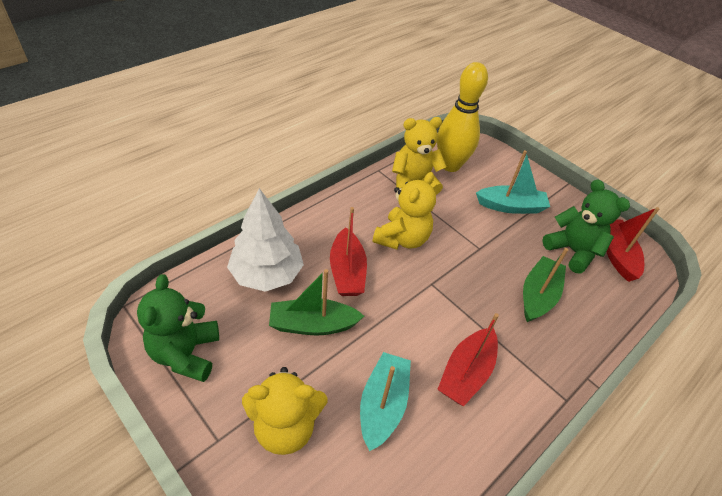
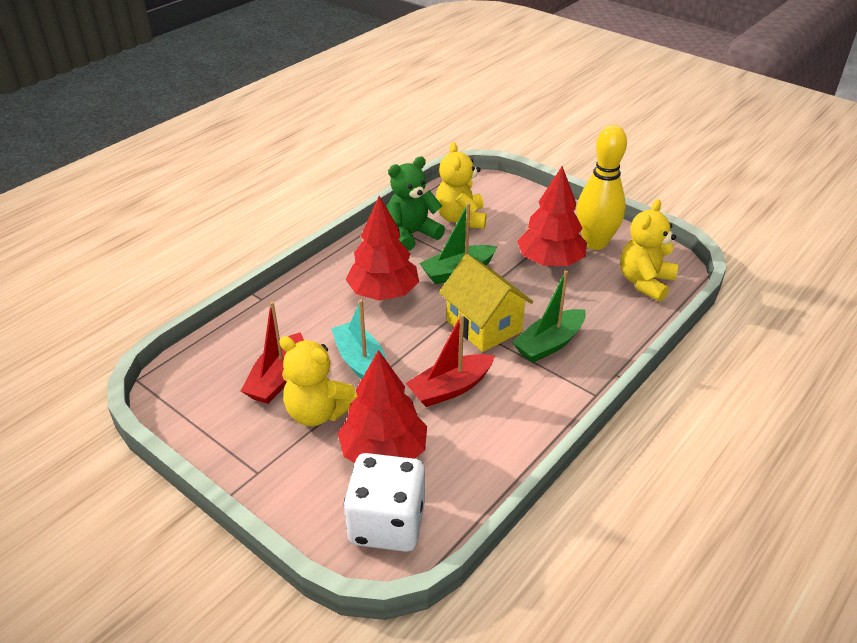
green teddy bear: [137,274,219,382] [542,179,630,274] = 2 -> [387,156,445,251] = 1
red boat: [330,207,367,296] [437,313,499,406] [607,207,660,282] = 3 -> [241,301,304,404] [406,314,495,407] = 2
red tree: none = 0 -> [337,350,427,463] [346,196,419,301] [517,166,587,266] = 3
turquoise boat: [360,352,411,451] [476,150,550,214] = 2 -> [331,299,386,379] = 1
white dice: none = 0 -> [344,453,425,552] = 1
white tree: [227,188,304,292] = 1 -> none = 0
yellow house: none = 0 -> [439,254,533,352] = 1

